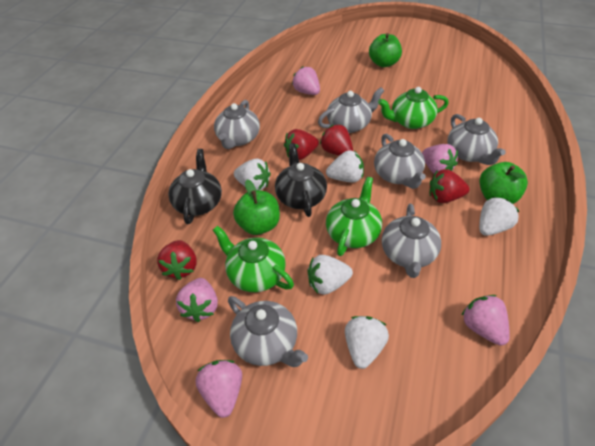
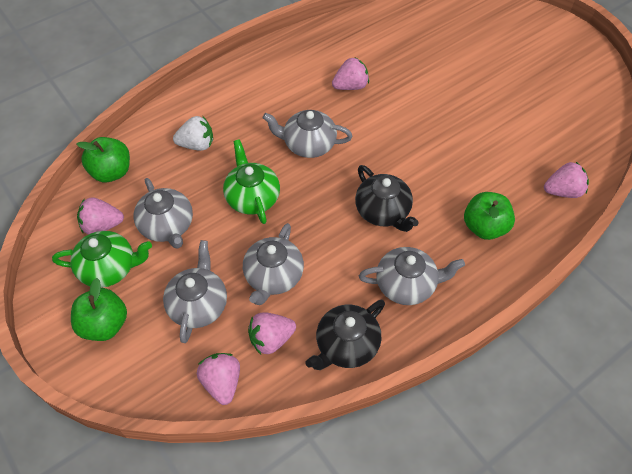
green teapot: [213,225,294,292] [326,177,382,256] [378,87,449,129] = 3 -> [52,231,152,288] [223,139,280,224] = 2
grey teapot: [214,100,260,149] [228,296,308,367] [318,87,384,133] [374,134,426,189] [382,204,441,278] [448,114,506,165] = 6 -> [134,178,193,249] [163,240,227,343] [243,223,304,305] [263,110,352,158] [359,247,465,305] = 5
red strawberry: [157,240,197,280] [284,129,319,160] [320,124,353,156] [429,169,470,203] = 4 -> none = 0
white strawberry: [234,159,271,190] [308,255,353,295] [326,150,364,182] [345,316,389,369] [479,196,520,236] = 5 -> [173,116,213,151] = 1

